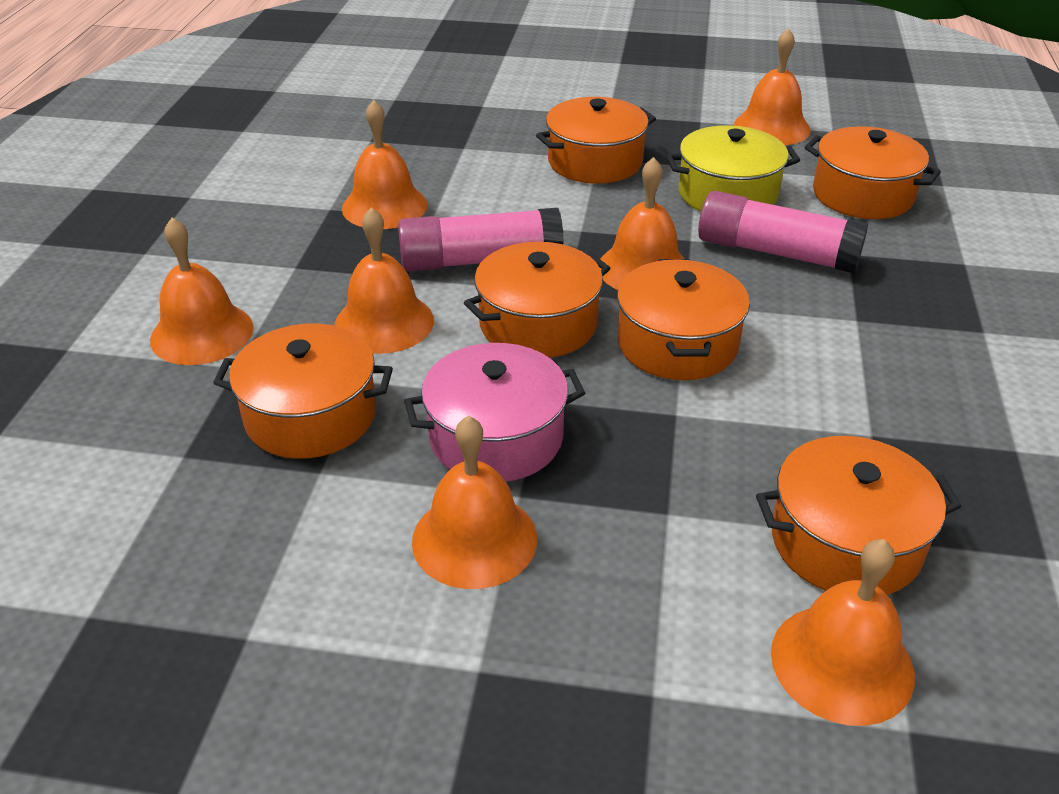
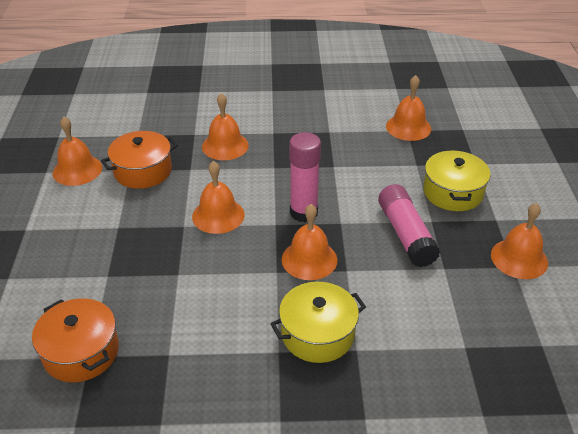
orange bell: [150,218,253,365] [334,207,434,354] [342,100,428,229] [412,415,537,589] [600,157,685,290] [734,28,811,145] [771,539,915,726] = 7 -> [53,117,102,186] [192,161,245,234] [202,93,249,160] [282,204,337,280] [386,75,431,141] [491,203,548,279] = 6
orange pot: [213,323,393,459] [464,242,610,358] [536,97,656,184] [617,259,750,380] [756,436,962,595] [805,126,941,219] = 6 -> [32,298,119,382] [101,131,178,189] = 2
pink pot: [404,343,585,482] = 1 -> none = 0
yellow pot: [666,125,800,211] = 1 -> [270,282,366,363] [423,150,490,211] = 2

